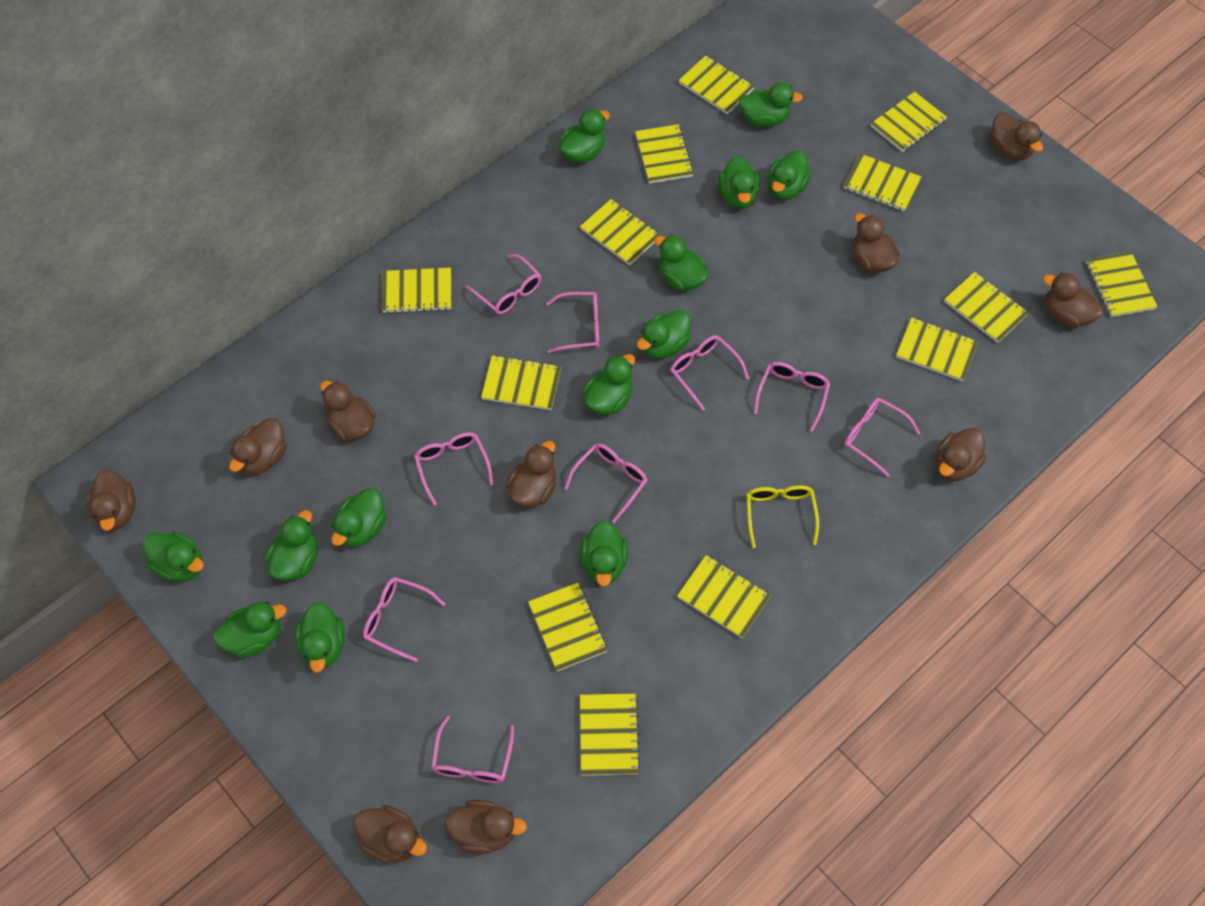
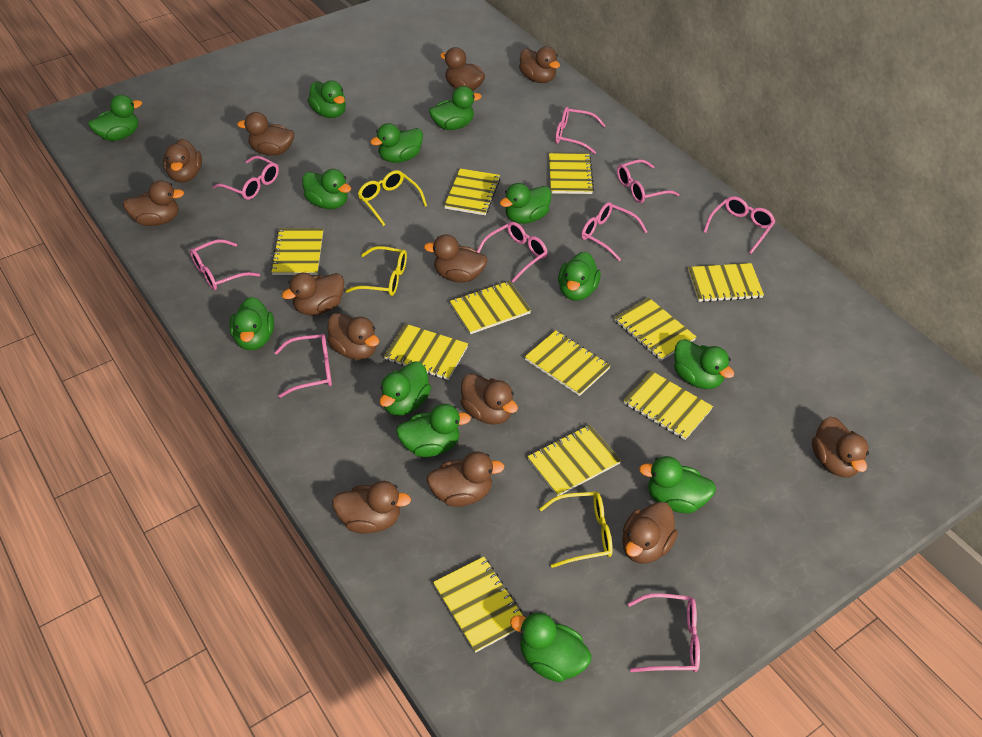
brown duck: [86,469,136,531] [229,418,287,475] [320,381,376,440] [353,805,427,863] [445,800,527,854] [506,441,556,507] [853,213,900,273] [935,428,987,481] [990,112,1043,160] [1043,272,1104,328] = 10 -> [123,180,184,226] [163,139,202,182] [237,112,294,156] [282,272,344,315] [327,313,379,360] [332,481,411,534] [424,234,488,282] [426,452,504,507] [440,47,485,91] [461,373,518,425] [519,46,560,83] [622,502,678,563] [812,417,869,477] = 13
yellow glasses: [747,485,819,548] = 1 -> [345,246,407,296] [358,170,427,226] [539,492,613,568] = 3
yellow notebook: [382,267,451,313] [481,355,561,410] [528,583,607,672] [580,199,661,265] [580,693,640,776] [635,124,694,184] [677,555,771,638] [678,55,755,114] [844,154,921,211] [871,92,947,152] [896,317,979,382] [944,272,1029,343] [1086,251,1158,317] = 13 -> [270,228,323,275] [384,324,468,380] [433,556,526,653] [444,168,500,215] [450,281,531,334] [525,330,611,396] [527,425,621,496] [549,153,594,194] [614,297,696,361] [623,371,713,440] [688,263,764,302] = 11

